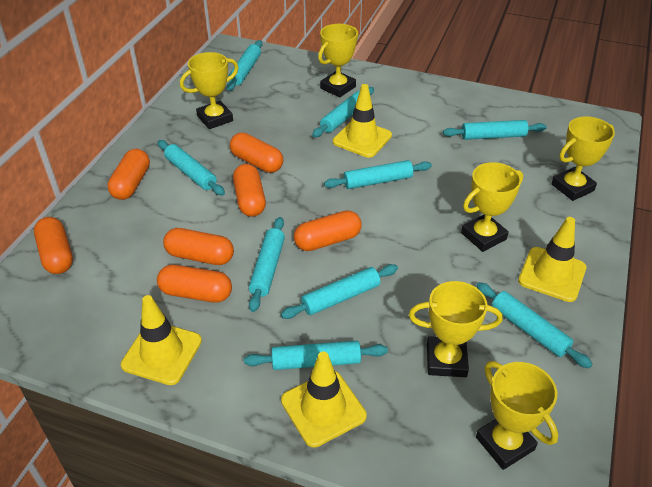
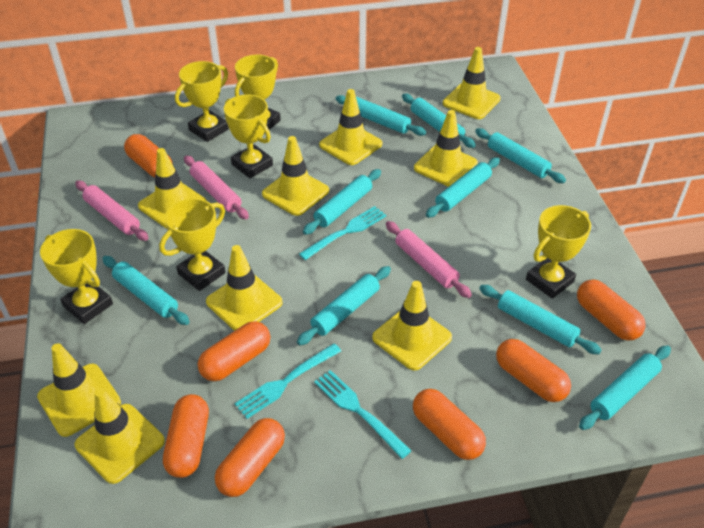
pink rolling pin: none = 0 -> [75,180,148,241] [184,155,249,219] [386,221,472,298] = 3
turquoise fork: none = 0 -> [234,343,341,419] [299,206,387,260] [314,370,412,459] = 3
yellow traffic cone: [121,295,202,385] [281,351,367,447] [333,84,392,158] [518,217,586,302] = 4 -> [37,343,121,437] [75,388,165,484] [138,148,207,228] [206,245,283,331] [262,136,329,216] [319,89,382,165] [372,281,452,371] [414,110,478,187] [443,47,501,119] = 9

